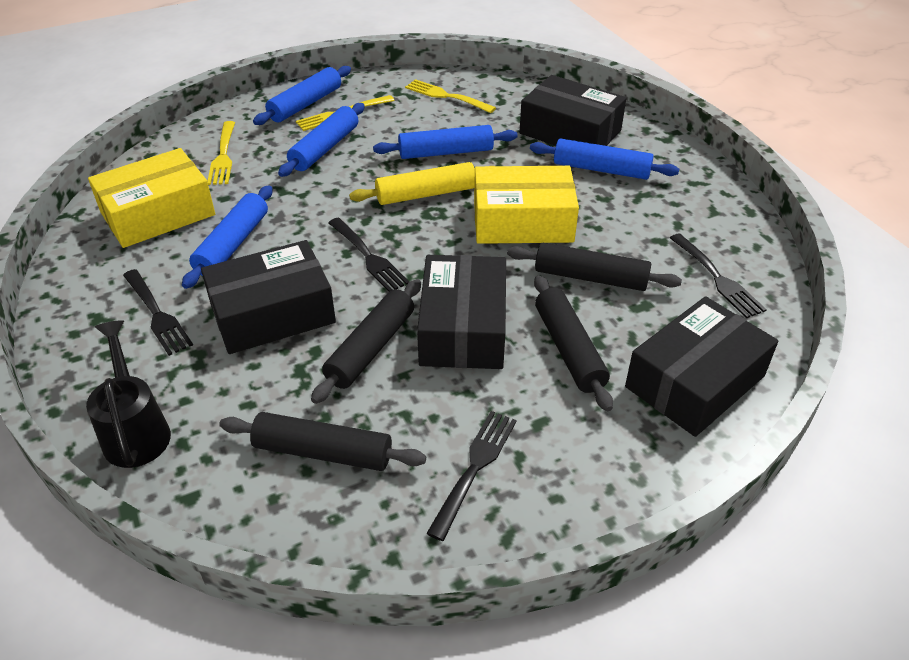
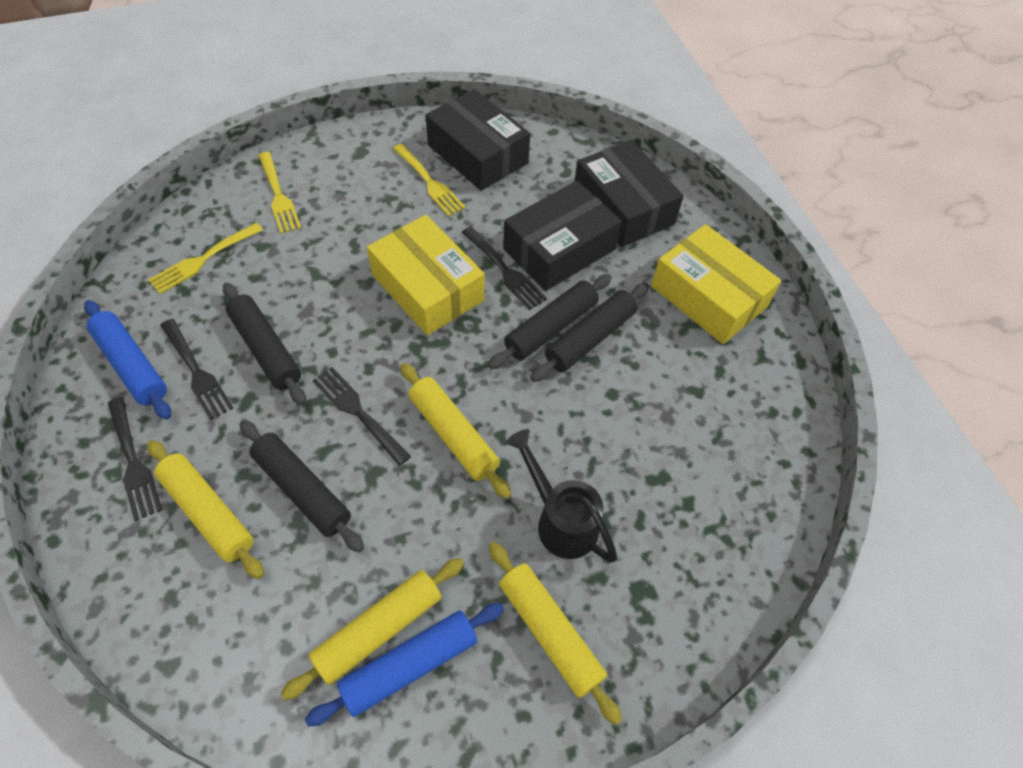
black box: [201,240,336,354] [417,255,506,369] [519,75,626,146] [625,296,778,437] = 4 -> [425,89,530,191] [503,181,622,291] [574,140,684,247] = 3
blue rolling pin: [182,186,273,289] [253,66,351,125] [278,103,365,177] [373,125,518,159] [530,138,679,180] = 5 -> [84,300,171,420] [305,603,504,727] = 2
yellow rolling pin: [349,162,475,205] = 1 -> [147,440,264,579] [281,558,464,700] [400,363,511,499] [489,542,622,725] = 4

